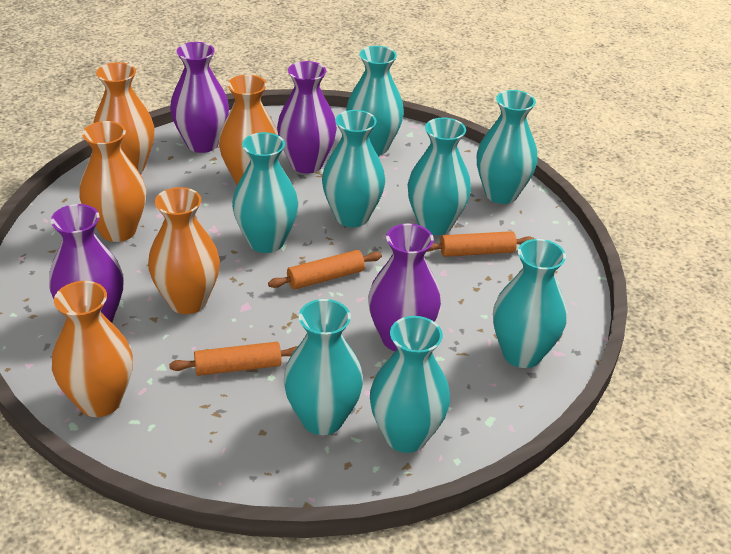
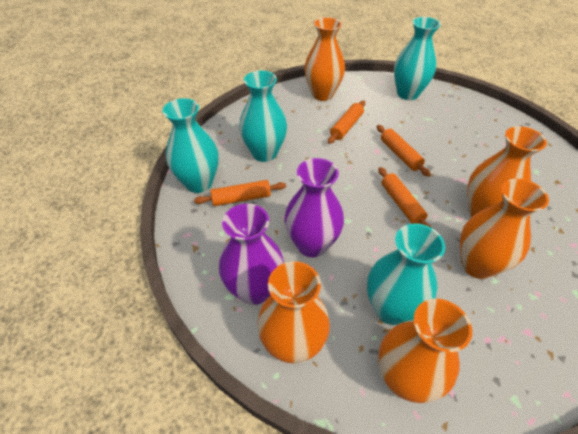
orange rolling pin: [169,342,298,376] [268,250,382,289] [427,231,535,257] = 3 -> [194,180,286,206] [328,101,365,144] [377,125,431,177] [378,167,432,228] = 4
purple vase: [49,204,124,323] [170,42,229,153] [277,61,337,174] [368,224,441,351] = 4 -> [219,204,284,305] [284,158,344,257] = 2
turquoise vase: [232,132,298,253] [284,299,363,435] [322,110,385,227] [346,46,404,155] [370,316,450,453] [408,117,471,235] [477,90,537,204] [493,239,567,368] = 8 -> [163,98,219,193] [239,71,287,162] [367,224,445,325] [394,17,441,100] = 4

